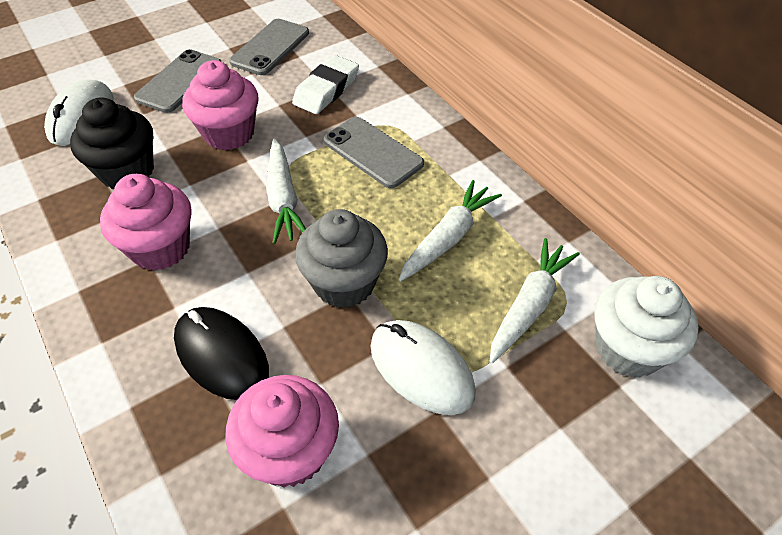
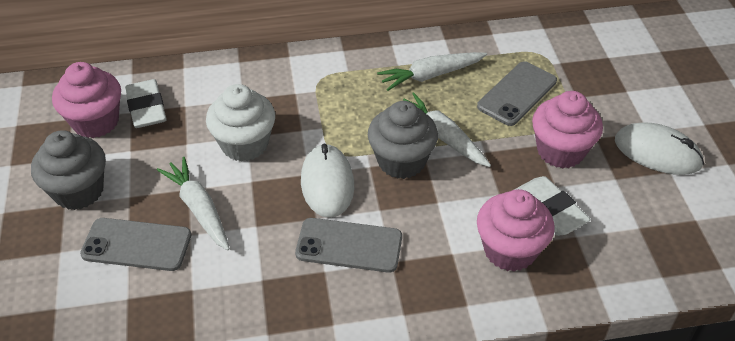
black cupcake: [70,97,154,189] = 1 -> none = 0
black mouse: [174,307,269,400] = 1 -> none = 0
grey cupcake: [295,209,388,308] = 1 -> [31,130,106,210] [368,101,438,179] = 2
white eraser: [292,55,359,114] = 1 -> [125,79,167,128] [514,176,591,236] = 2

